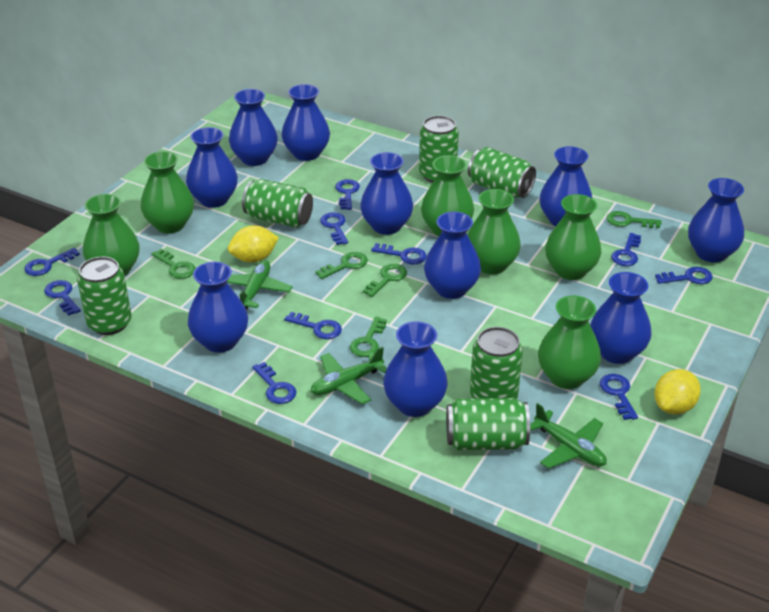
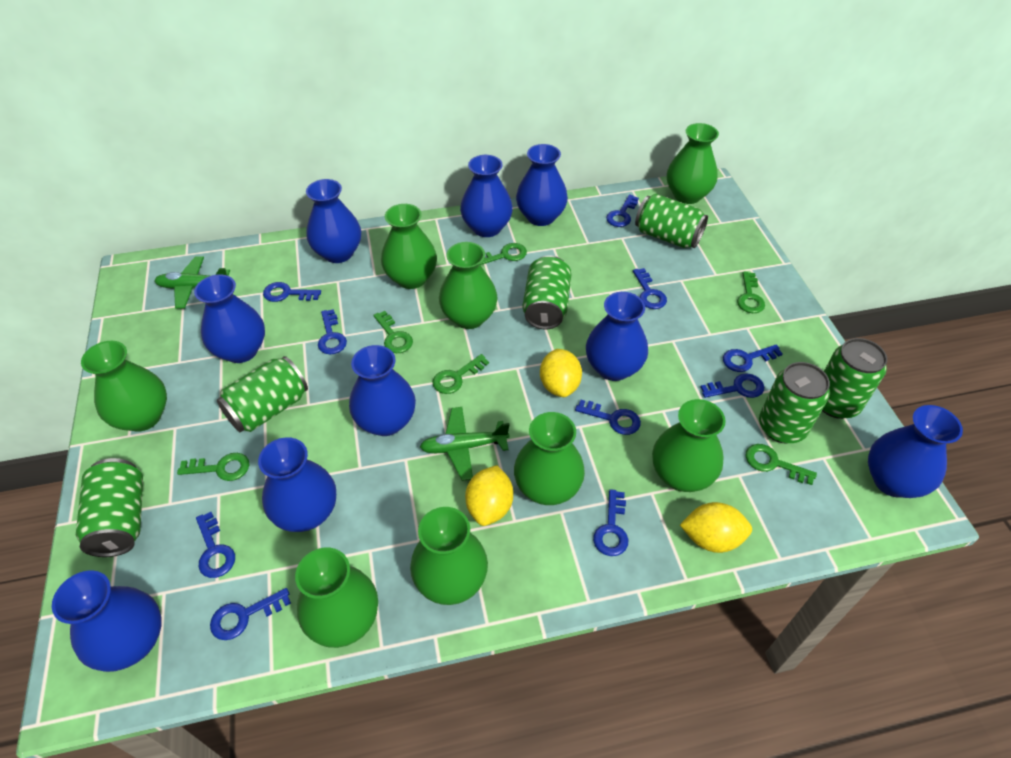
blue vase: [186,127,238,208] [188,262,248,353] [229,89,278,166] [282,84,330,161] [360,152,413,235] [383,321,448,417] [424,212,481,299] [539,146,592,226] [590,272,651,364] [688,178,744,263] = 10 -> [52,570,162,672] [194,274,265,363] [258,437,336,532] [306,179,361,263] [349,345,416,436] [460,155,513,237] [516,144,568,226] [586,292,648,381] [868,405,963,498] = 9
green key: [151,249,196,279] [315,252,368,279] [350,317,387,357] [363,264,407,297] [606,211,662,228] = 5 -> [177,453,249,481] [373,311,413,353] [432,354,489,394] [480,243,527,265] [737,272,765,313] [746,444,817,485] = 6
green plane: [227,260,292,309] [310,347,387,404] [530,403,607,469] = 3 -> [154,257,230,308] [420,407,510,481] = 2
green vase: [83,194,140,276] [141,151,194,233] [421,155,474,236] [467,189,521,274] [538,295,601,389] [545,194,601,280] = 6 -> [81,341,167,432] [295,548,378,648] [381,204,437,289] [410,507,488,605] [439,242,498,329] [514,412,585,505] [652,399,726,492] [667,123,719,204] = 8
yellow lemon: [228,225,279,263] [654,369,701,415] = 2 -> [465,465,513,526] [540,349,582,397] [680,502,752,553] = 3

